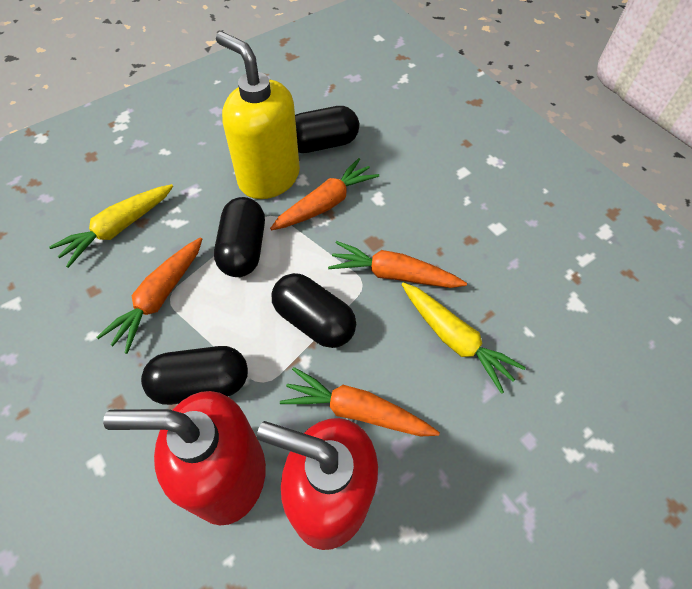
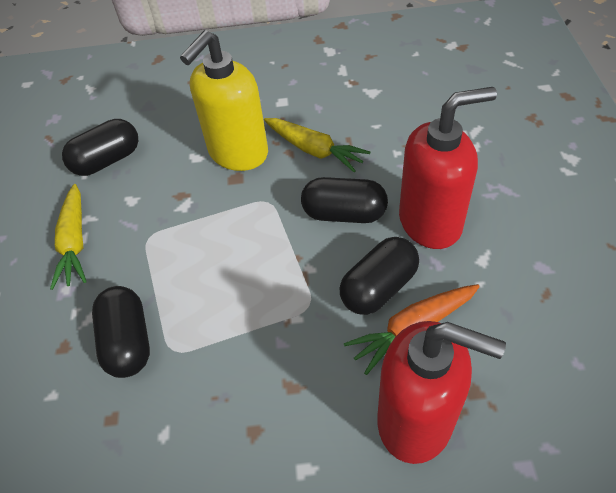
orange carrot: [97,237,202,354] [270,158,379,230] [280,367,440,436] [328,241,467,288] = 4 -> [344,284,480,375] = 1

